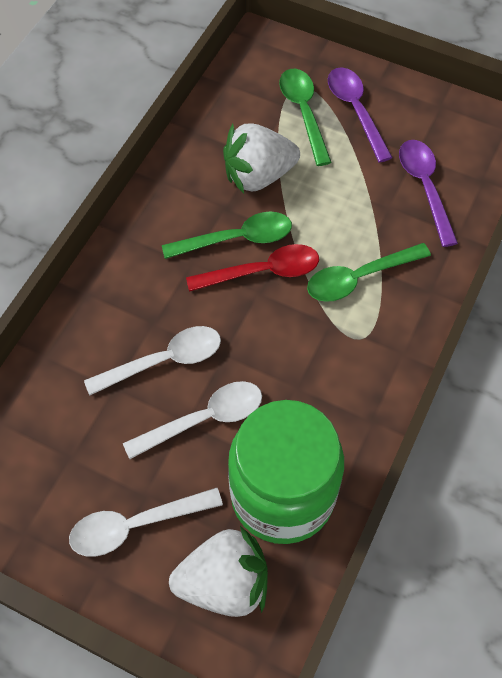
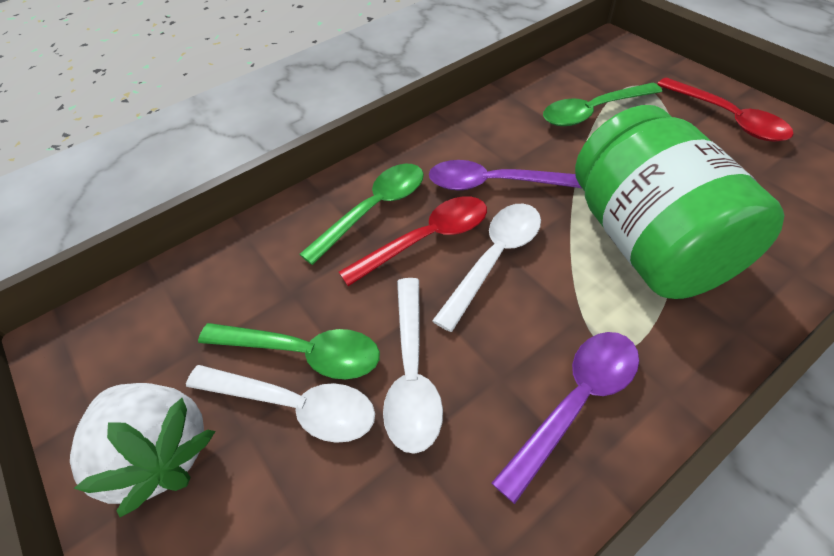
red spoon: [186,244,319,292] = 1 -> [339,196,487,286] [657,77,794,142] = 2
white strawberry: [169,526,268,617] [223,124,300,194] = 2 -> [70,383,216,517] = 1

